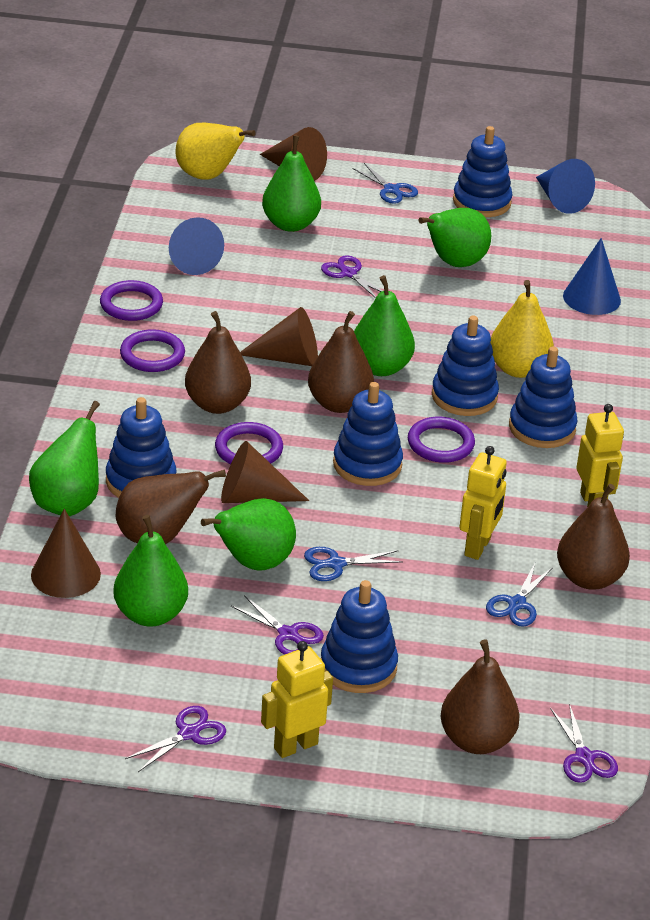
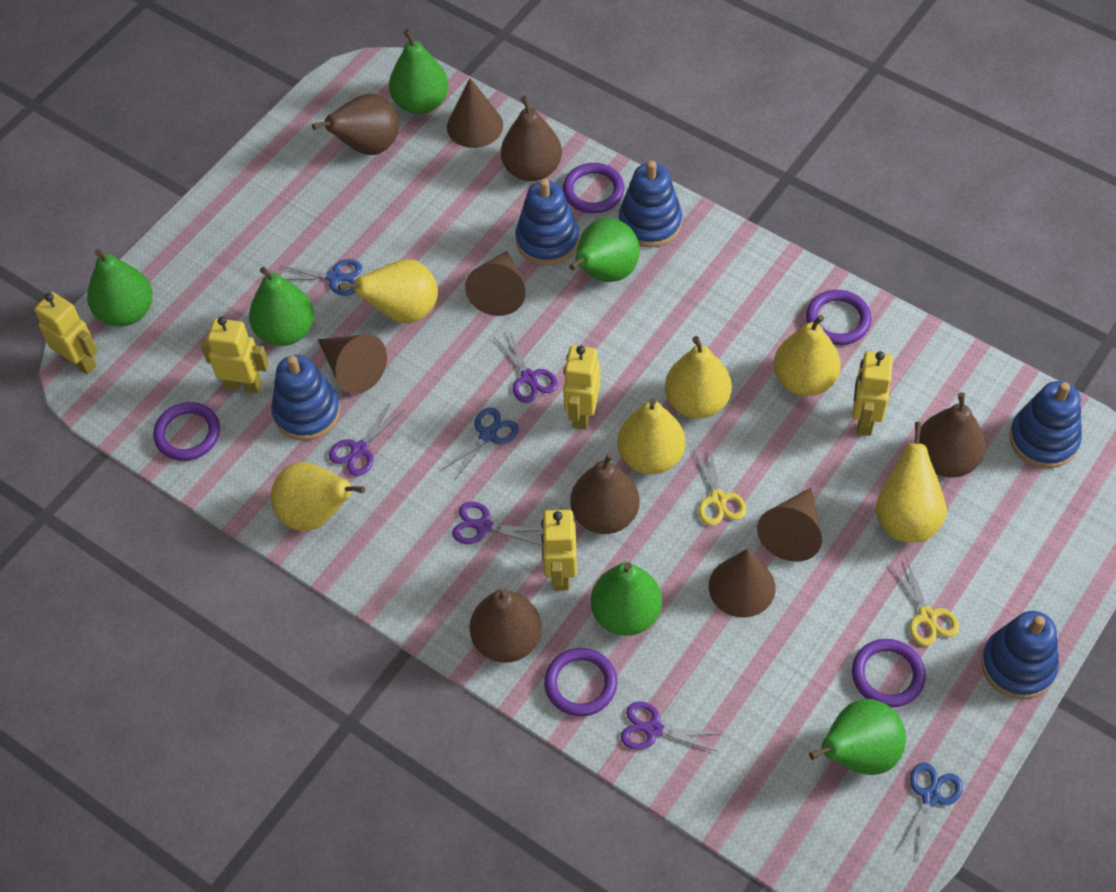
blue cone: [169,217,224,275] [536,159,595,214] [563,238,621,315] = 3 -> none = 0
blue stacking toy: [106,397,176,498] [321,580,398,693] [333,382,403,486] [432,315,499,416] [453,126,513,217] [509,346,578,448] = 6 -> [271,355,340,441] [516,179,579,265] [619,161,682,248] [981,611,1059,699] [1009,381,1082,468] = 5
brown cone: [31,509,101,598] [221,441,309,503] [240,307,318,366] [260,127,327,181] = 4 -> [318,335,387,394] [447,78,503,148] [465,251,526,316] [709,549,776,618] [757,488,822,561] = 5
purple ring: [100,280,163,321] [120,329,185,372] [215,422,283,464] [408,417,475,463] = 4 -> [153,402,220,461] [544,648,617,716] [563,163,624,213] [806,290,872,345] [852,639,926,708] = 5
yellow pear: [176,123,256,180] [490,280,554,378] = 2 -> [271,462,365,531] [338,259,438,324] [617,398,685,474] [665,336,732,419] [774,314,841,396] [876,422,947,543] = 6
yellow robot: [261,641,333,758] [459,446,507,560] [576,404,624,507] = 3 -> [34,292,98,375] [201,316,269,393] [541,510,577,591] [563,345,600,430] [853,351,893,436] = 5
yellow scissors: none = 0 -> [692,447,746,526] [890,559,959,646] = 2

